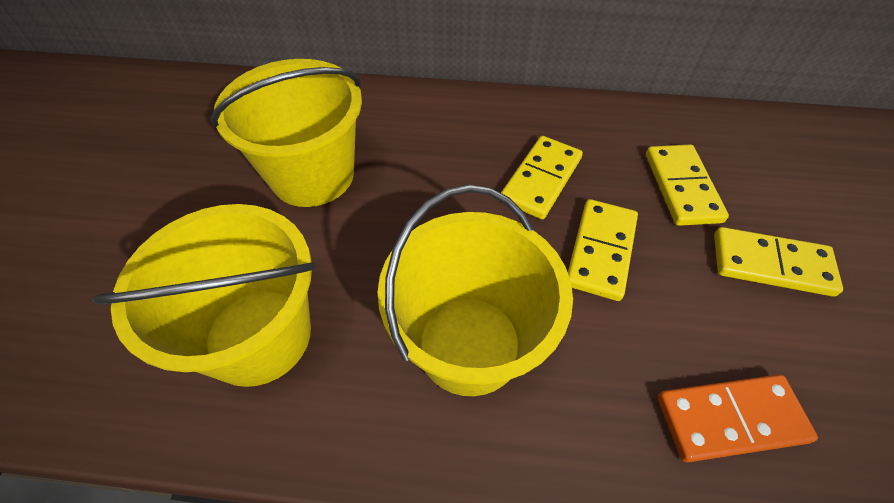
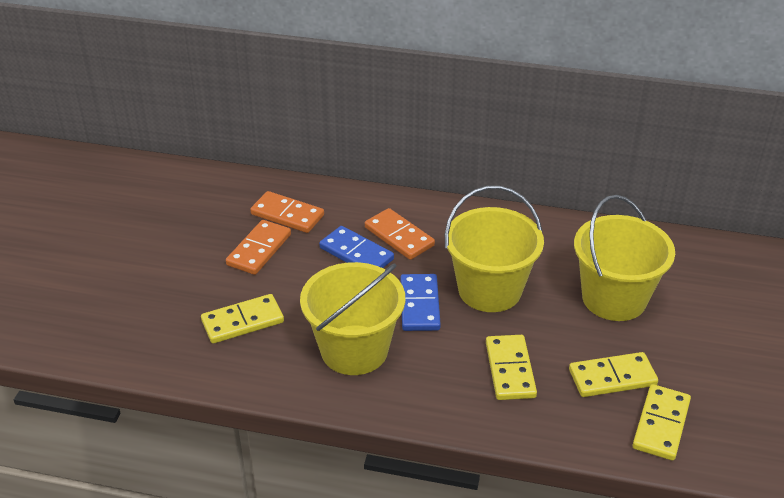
blue domino: none = 0 -> [319,226,394,268] [400,274,441,331] = 2
orange domino: [658,374,818,462] = 1 -> [226,220,291,275] [250,191,324,233] [365,208,435,260] = 3

